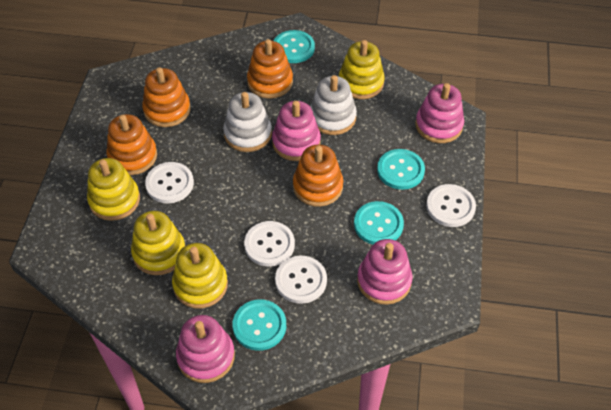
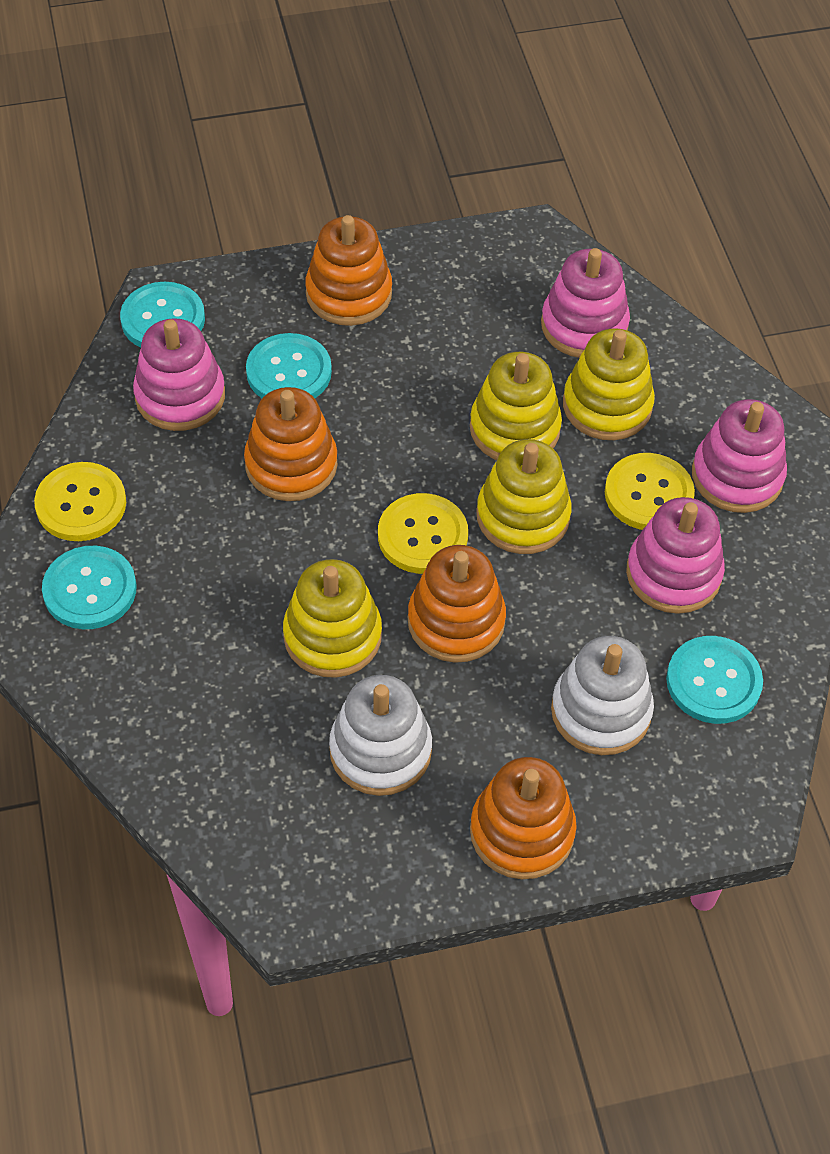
white button: [145,162,194,203] [244,221,295,266] [275,256,327,304] [426,184,476,227] = 4 -> none = 0
yellow button: none = 0 -> [34,462,126,541] [378,493,468,574] [605,453,695,530] = 3

